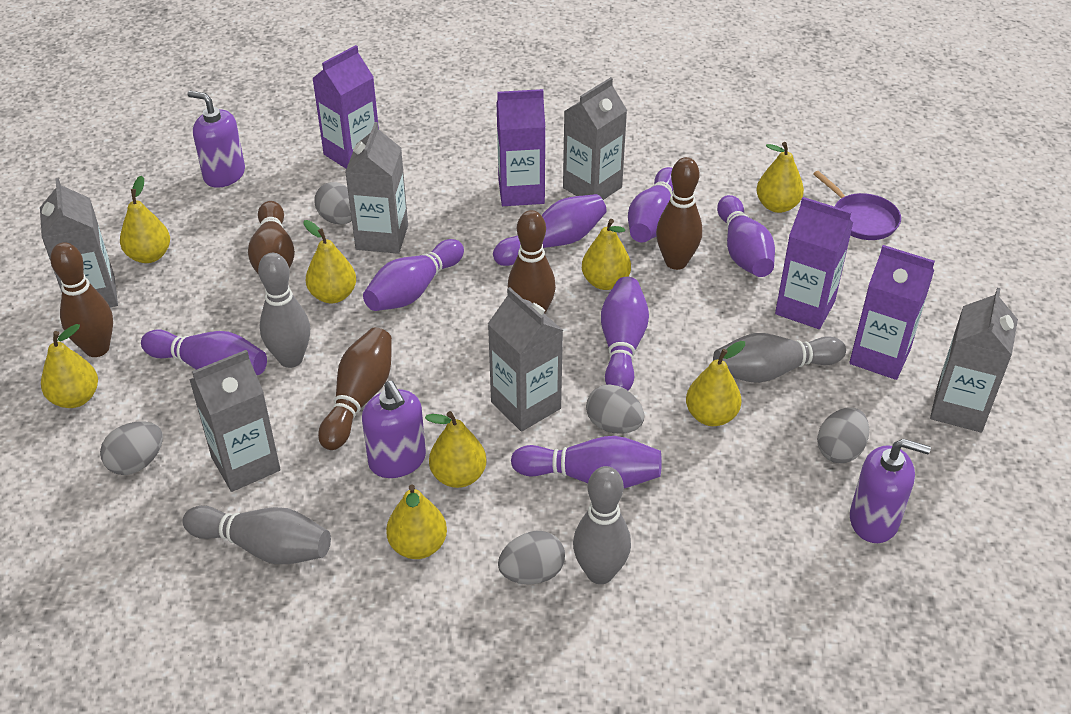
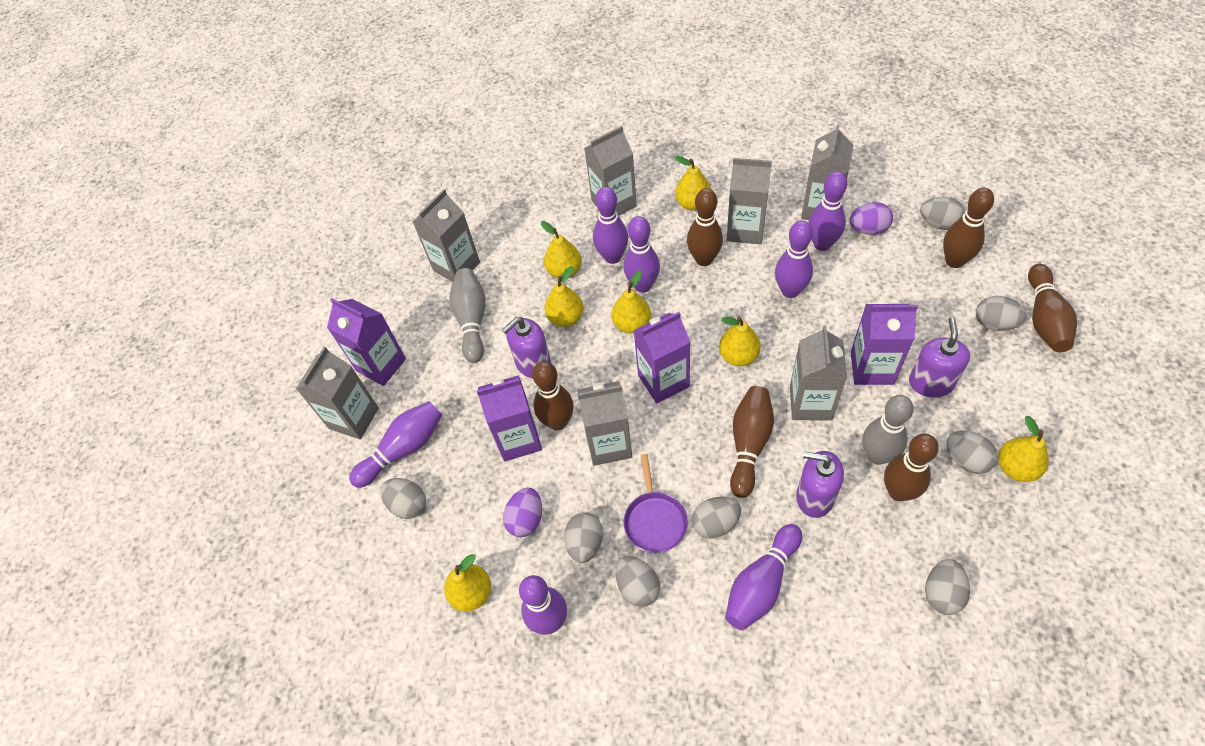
brown bowling pin: [50,242,113,357] [248,201,295,275] [318,327,392,450] [508,210,556,314] [656,157,702,270] = 5 -> [532,361,574,430] [687,188,723,266] [730,386,774,498] [884,434,939,501] [943,188,994,268] [1028,264,1077,352] = 6
grey bowling pin: [182,506,331,564] [258,253,310,368] [573,466,631,584] [713,333,846,383] = 4 -> [449,268,486,363] [862,395,914,465] = 2
grey carton: [40,178,118,307] [189,350,281,492] [345,122,408,254] [488,287,563,432] [563,77,627,200] [930,288,1018,433] = 6 -> [296,347,379,439] [413,189,480,282] [577,381,632,466] [584,126,637,216] [727,158,772,245] [790,326,847,421] [801,124,853,220] = 7
grey egg: [100,421,163,475] [314,182,352,224] [498,531,565,585] [586,384,644,434] [817,407,869,463] = 5 -> [380,478,426,519] [564,513,603,563] [616,556,660,607] [692,497,741,539] [920,197,965,230] [925,559,970,615] [946,431,998,474] [976,296,1027,331] = 8
purple egg: none = 0 -> [503,487,542,537] [849,202,893,235] = 2
yellow pear: [41,324,98,408] [120,175,170,263] [303,220,356,303] [386,484,447,559] [425,411,487,488] [582,219,631,290] [686,341,745,426] [756,142,804,213] = 8 -> [444,554,491,611] [541,221,582,278] [544,266,584,327] [612,270,651,333] [675,156,711,211] [719,317,761,366] [998,416,1049,482] = 7

